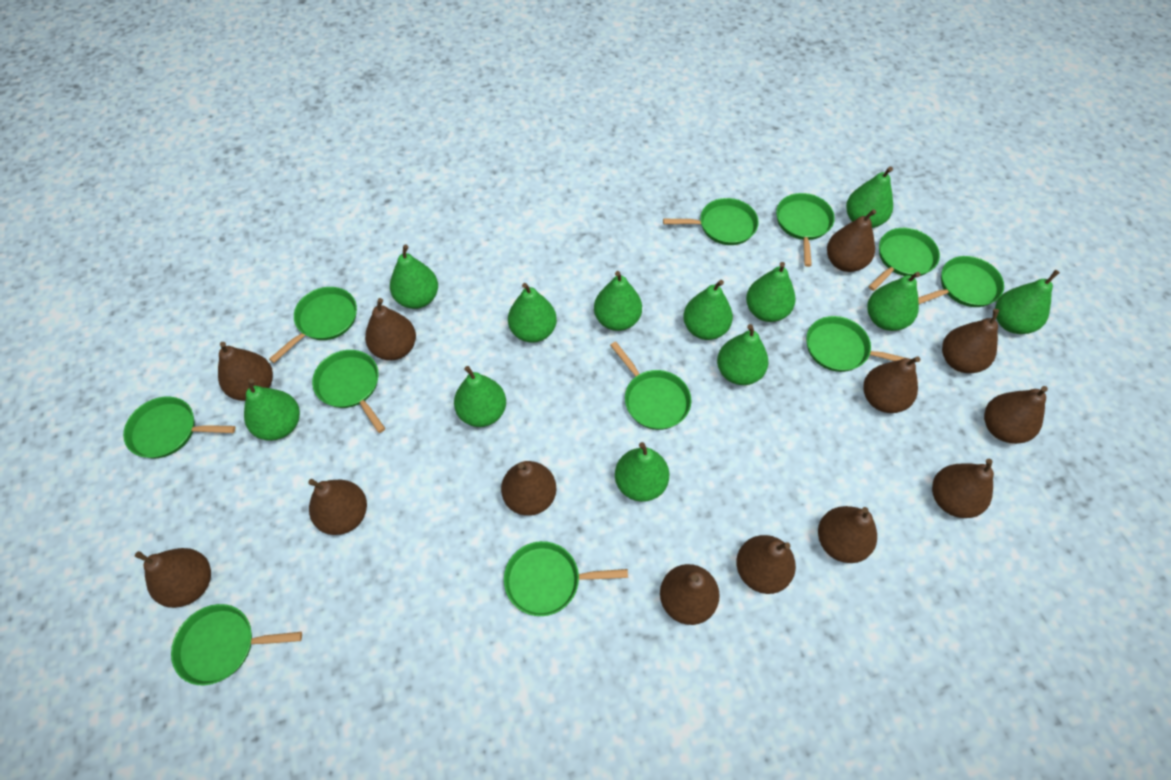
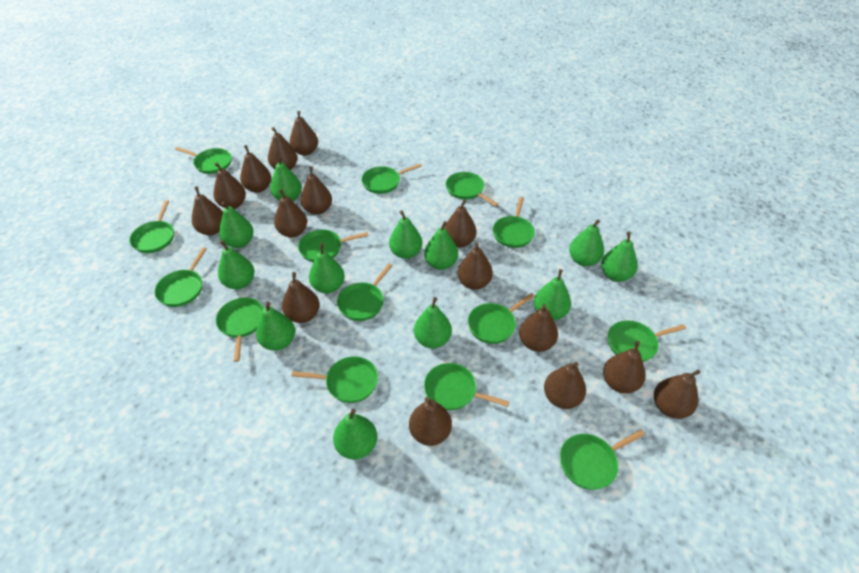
brown pear: [135,548,211,608] [218,342,273,401] [308,479,367,535] [365,298,416,360] [501,461,556,516] [660,564,720,625] [736,535,796,594] [818,506,877,563] [827,209,876,272] [863,357,920,413] [932,459,994,518] [942,309,999,373] [984,386,1048,444] = 13 -> [192,186,223,235] [213,162,246,209] [240,145,271,193] [268,127,297,170] [274,189,307,238] [282,272,320,323] [290,111,318,156] [300,166,332,215] [409,397,452,446] [444,200,476,247] [458,243,493,290] [519,304,558,352] [544,362,586,409] [603,341,645,393] [654,370,700,419] = 15
green pan: [123,396,235,458] [171,604,302,685] [269,287,357,363] [312,350,385,433] [504,541,628,616] [610,342,691,430] [663,198,759,245] [776,193,835,267] [806,316,915,372] [868,228,940,291] [918,256,1004,307] = 11 -> [129,200,174,253] [154,247,207,307] [175,147,232,174] [216,297,264,362] [291,356,378,403] [298,230,369,262] [337,263,393,321] [361,164,422,194] [424,363,509,410] [446,172,499,207] [468,293,535,344] [493,197,535,248] [560,430,645,490] [608,320,686,362] = 14

